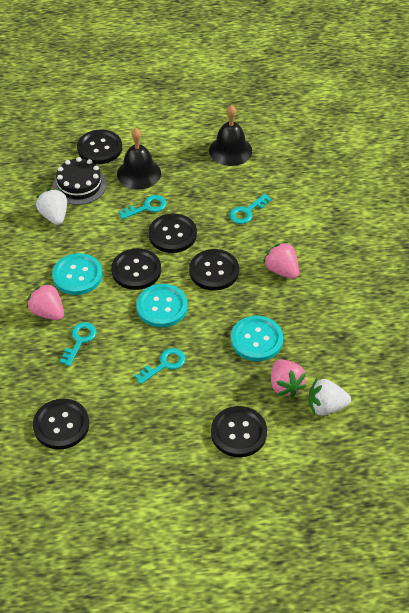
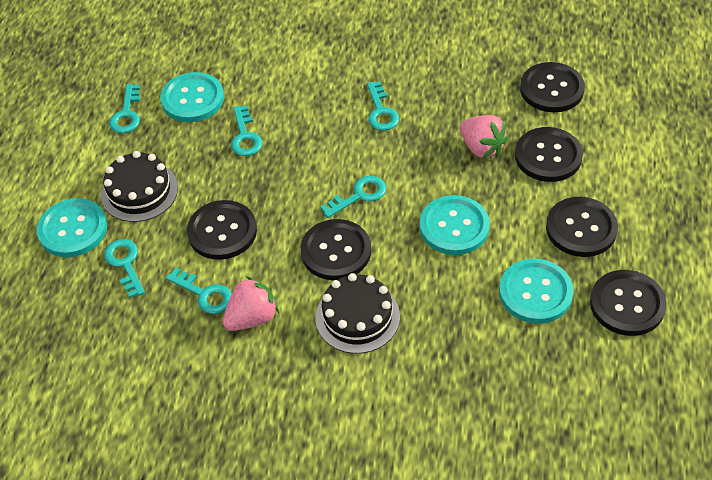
black bell: [117,128,161,190] [209,105,252,166] = 2 -> none = 0
black cake: [53,157,106,205] = 1 -> [101,151,178,222] [315,273,400,354] = 2
pink strawberry: [27,282,64,320] [263,241,299,279] [271,359,307,398] = 3 -> [223,276,279,331] [460,115,509,159] = 2
turquoise button: [52,253,103,295] [136,284,188,327] [231,316,283,361] = 3 -> [37,198,107,257] [160,72,224,122] [420,195,490,255] [499,259,574,323] = 4
turquoise key: [60,322,97,366] [118,195,167,219] [134,348,186,384] [229,194,272,224] = 4 -> [104,239,145,298] [109,84,140,133] [166,268,232,314] [231,105,263,156] [320,176,386,218] [367,81,399,131] = 6
white strawberry: [36,189,67,225] [308,379,351,416] = 2 -> none = 0

